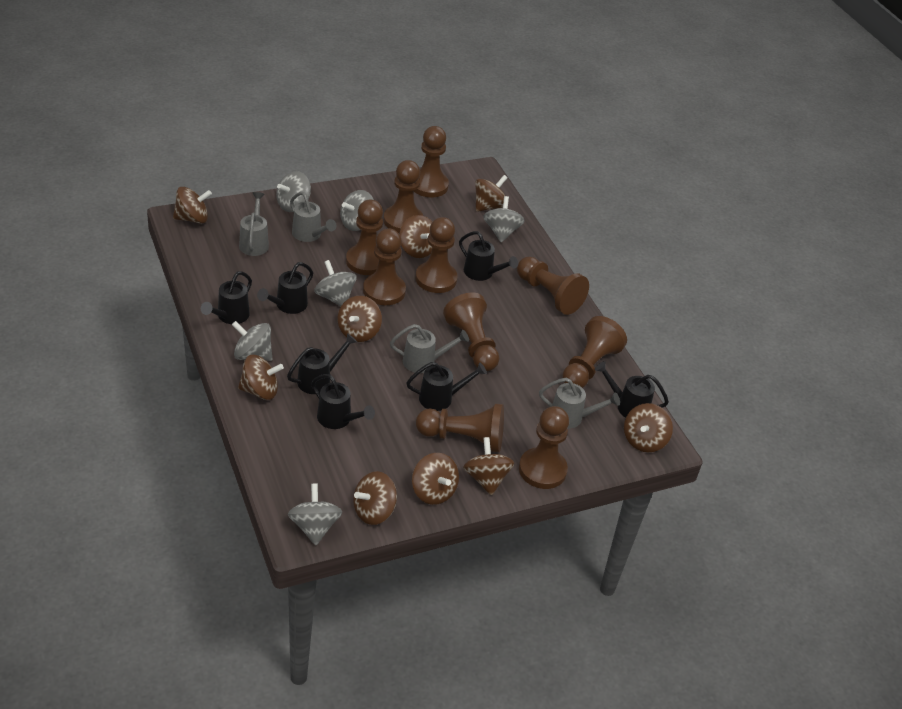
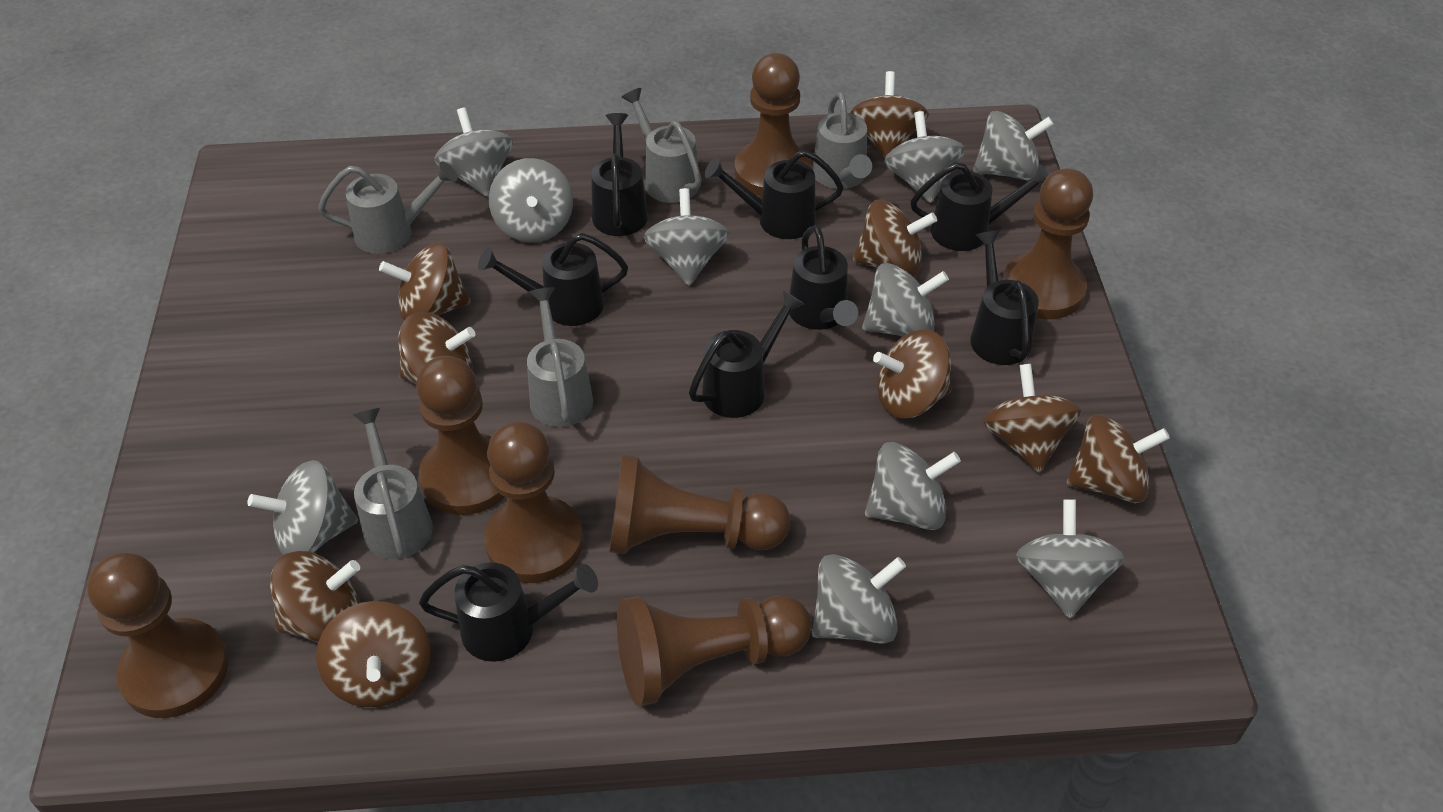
black watering can: [201,271,252,324] [257,262,313,314] [287,333,357,394] [311,374,375,429] [406,362,487,411] [459,231,518,281] [595,361,669,418] = 7 -> [419,562,598,662] [478,233,628,326] [591,113,648,236] [689,290,804,418] [705,150,844,239] [789,226,858,330] [910,162,1049,251] [970,231,1039,365] = 8
brown pawn: [346,199,383,275] [363,228,406,305] [384,160,423,233] [414,126,449,197] [415,217,458,293] [416,404,504,452] [443,293,499,371] [517,257,589,315] [519,406,569,489] [562,316,627,388] = 10 -> [87,553,229,718] [416,356,505,515] [485,422,583,583] [609,454,790,554] [617,595,812,706] [735,53,811,196] [1002,168,1093,319] = 7
grey spinning top: [232,321,273,361] [276,171,311,212] [288,483,342,545] [314,260,357,307] [340,190,374,231] [483,196,525,242] = 6 -> [247,460,358,555] [434,108,513,197] [489,158,573,243] [644,188,729,286] [812,554,906,644] [862,263,949,336] [865,442,961,530] [884,111,965,203] [973,111,1054,181] [1016,499,1124,618] = 10
grey watering can: [239,192,269,256] [290,192,336,242] [390,324,469,373] [539,378,620,429] = 4 -> [318,162,458,254] [353,408,433,559] [527,287,593,427] [621,88,702,203] [812,92,872,189] = 5

